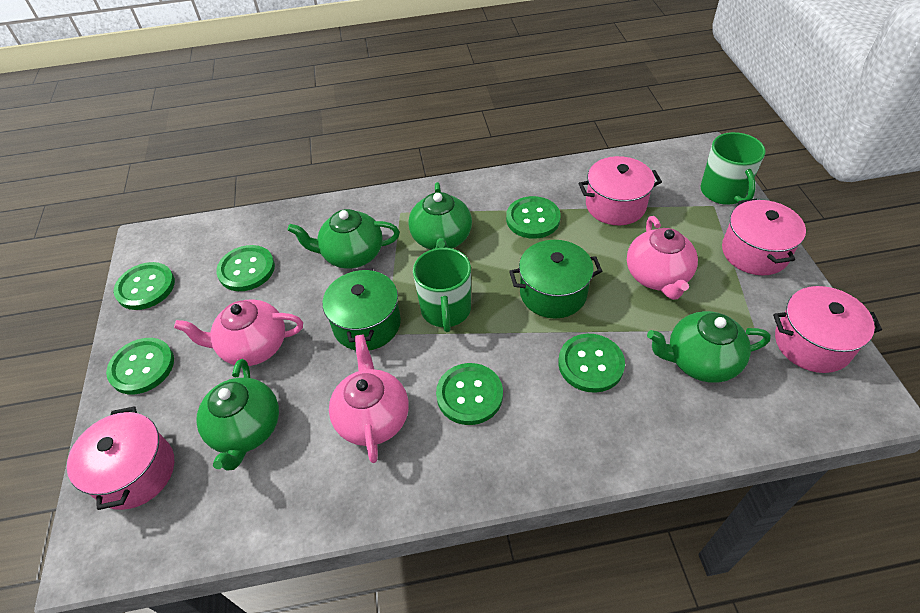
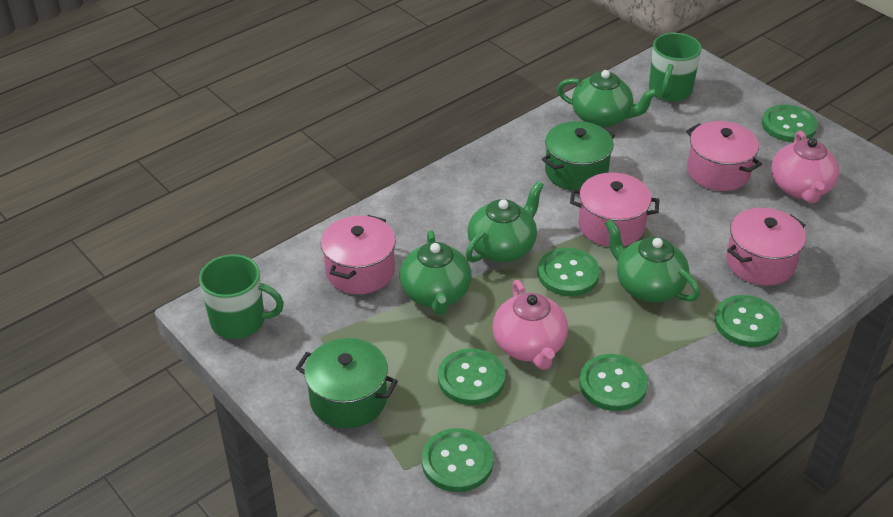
pink teapot: [174,299,303,366] [329,334,409,463] [627,216,698,300] = 3 -> [492,280,568,370] [771,130,839,203] = 2

